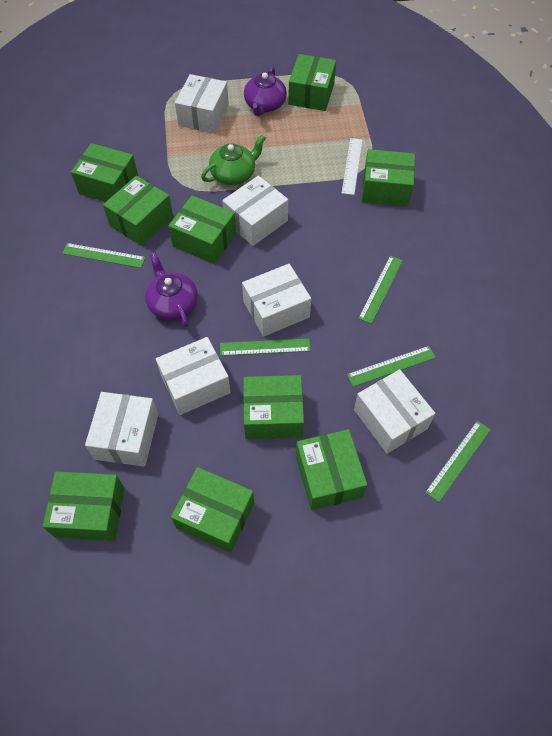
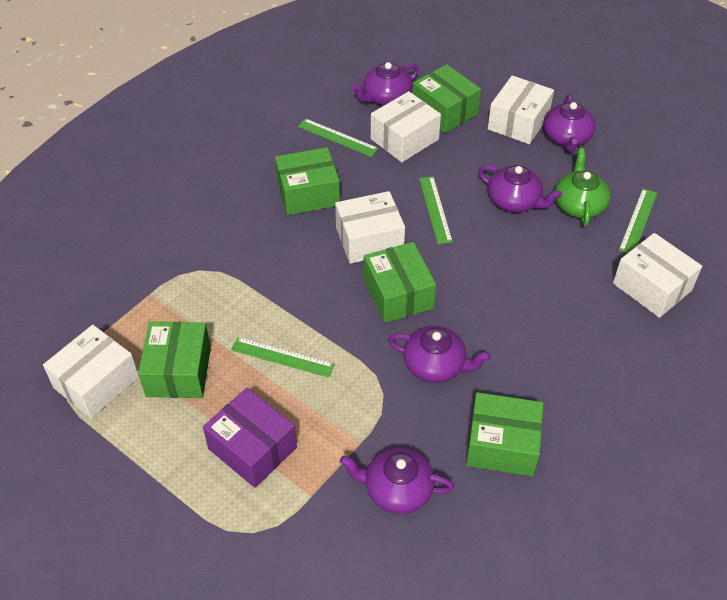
green box: [43,471,125,541] [71,143,139,202] [103,176,173,246] [168,195,236,264] [171,467,254,553] [243,375,304,439] [288,54,336,111] [296,429,367,510] [362,149,415,207] = 9 -> [138,322,211,398] [275,147,340,215] [364,242,436,323] [413,64,481,133] [466,392,544,476] = 5
green ruler: [62,243,146,268] [220,338,311,356] [347,346,436,387] [358,256,403,324] [425,421,491,502] = 5 -> [231,337,335,378] [298,118,379,157] [419,176,453,244] [619,189,657,253] = 4
purple box: none = 0 -> [203,388,297,488] = 1
purple teapot: [145,253,198,327] [244,67,287,116] = 2 -> [340,447,454,514] [351,62,419,105] [388,326,491,383] [479,165,562,212] [543,94,596,152] = 5
white box: [85,392,158,467] [156,337,231,415] [175,74,229,133] [222,176,288,246] [242,264,311,337] [354,369,435,454] = 6 -> [43,325,139,418] [335,191,405,264] [371,91,441,162] [488,75,554,144] [613,233,702,318] = 5
white ruler: [342,138,362,195] = 1 -> none = 0

